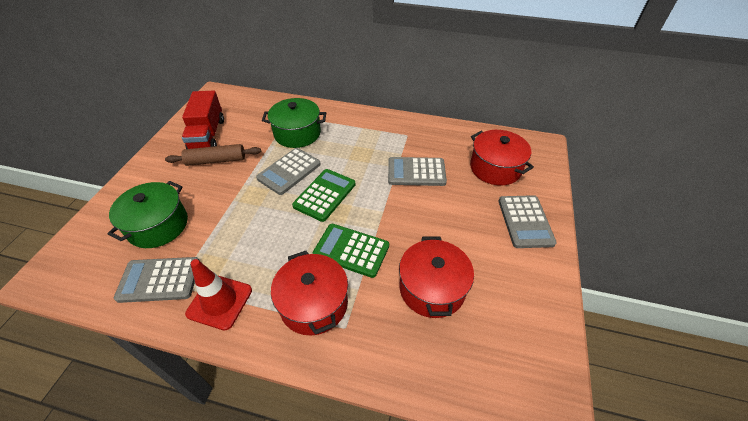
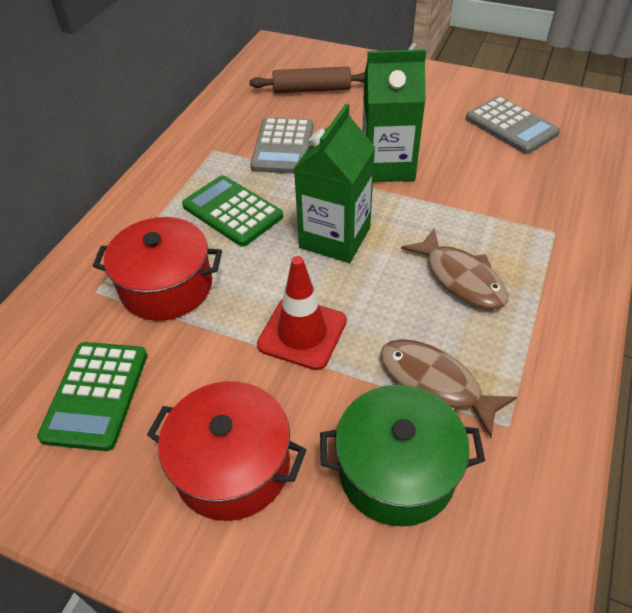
brown fish: none = 0 -> [380,339,517,438] [401,229,508,310] = 2
green carton: none = 0 -> [294,104,376,263] [362,49,426,182] = 2
green pot: [107,181,188,248] [262,98,326,148] = 2 -> [320,385,485,526] = 1
grey calculator: [114,257,200,303] [256,148,321,195] [388,157,447,186] [499,195,557,248] = 4 -> [250,117,313,174] [466,96,560,154] = 2
red pot: [271,251,348,335] [399,237,474,318] [470,130,534,186] = 3 -> [93,217,222,321] [147,381,306,521] = 2
red truck: [182,90,224,149] = 1 -> none = 0

